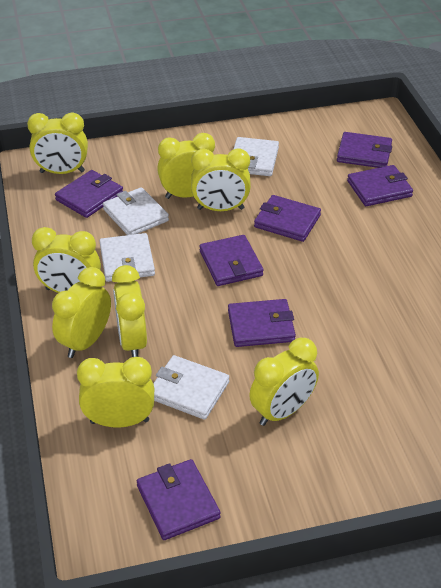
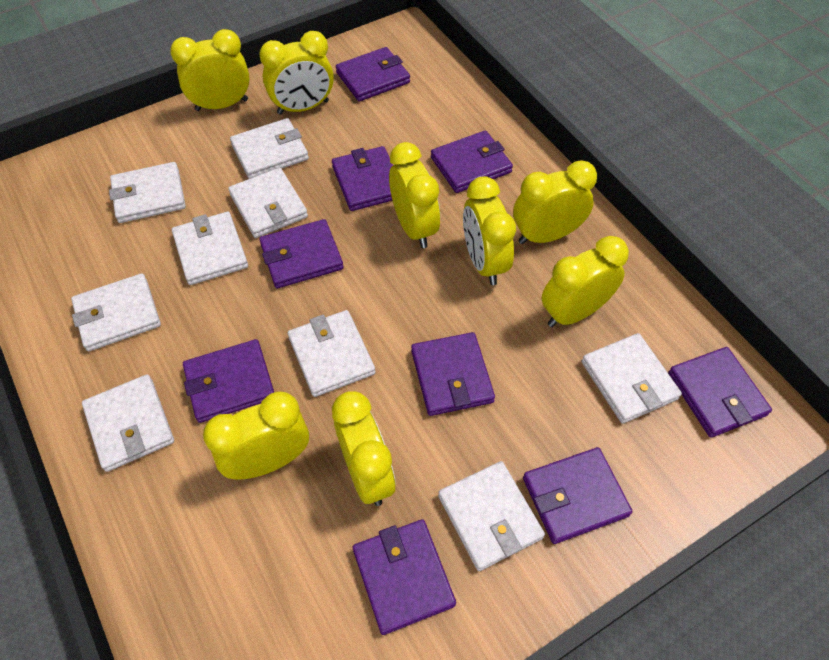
purple wallet: [55,170,123,218] [137,459,221,540] [200,235,263,286] [228,299,296,347] [254,195,321,242] [337,132,392,168] [347,165,413,206] = 7 -> [183,339,274,423] [259,219,343,288] [332,146,393,211] [336,47,410,102] [353,519,456,635] [411,332,495,416] [431,130,513,193] [523,447,633,544] [668,347,772,438] = 9
white wallet: [100,233,155,282] [103,187,169,235] [153,355,229,420] [234,137,279,176] = 4 -> [71,273,161,351] [82,374,174,472] [109,162,186,223] [172,212,248,285] [228,168,308,238] [230,118,309,179] [288,310,376,397] [438,461,545,571] [582,333,682,424] = 9

